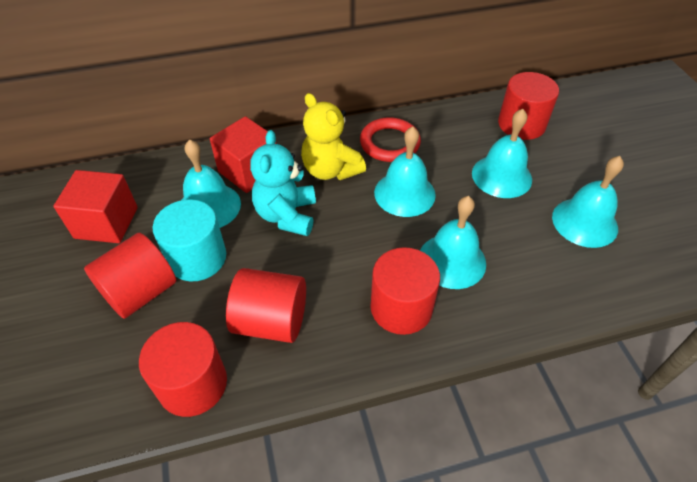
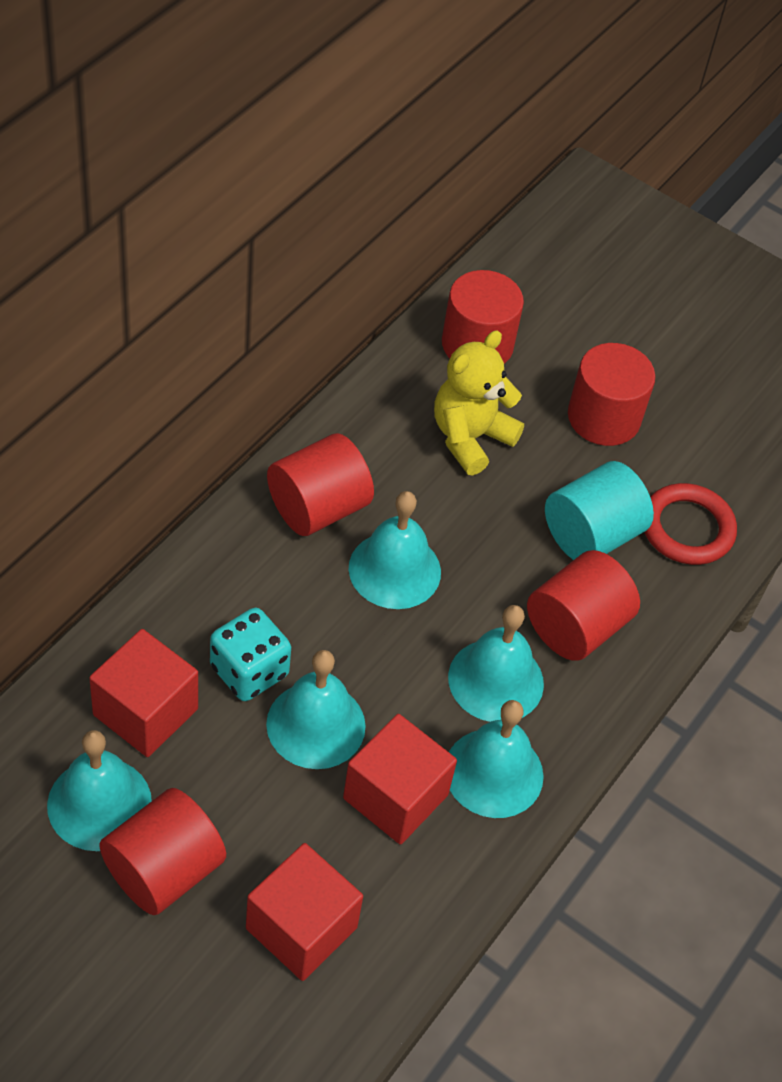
red cube: [53,170,138,243] [210,116,277,193] = 2 -> [89,629,198,757] [246,843,363,981] [343,714,457,844] = 3
turquoise dice: none = 0 -> [210,608,291,701] = 1
turquoise teddy bear: [250,130,316,236] = 1 -> none = 0

